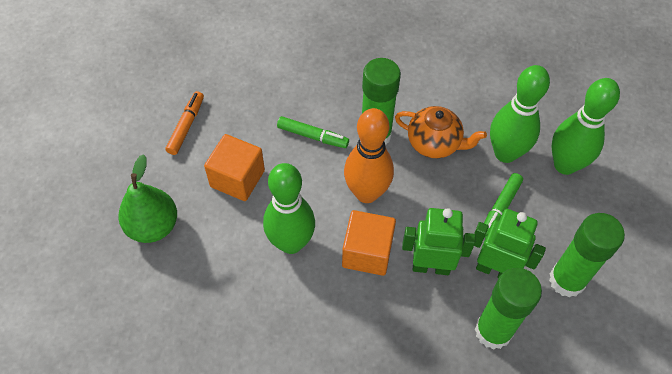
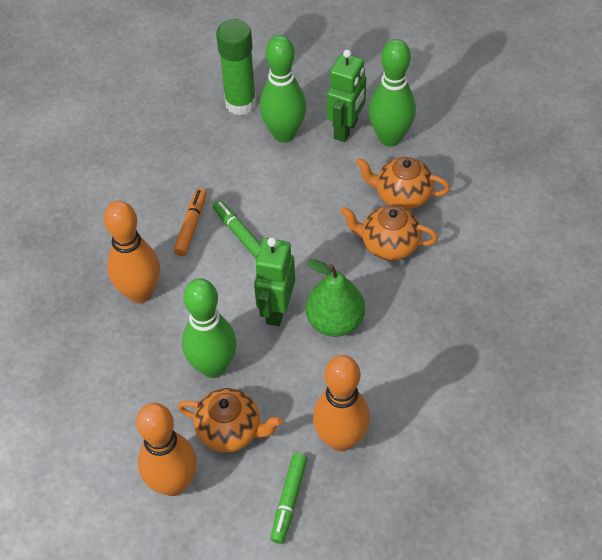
green glue stick: [362,58,401,145] [475,268,542,350] [549,213,625,298] = 3 -> [216,19,257,115] = 1
orange bowling pin: [344,108,394,203] = 1 -> [104,201,160,303] [136,403,197,496] [313,355,370,451] = 3
orange cube: [204,134,265,201] [342,210,396,276] = 2 -> none = 0
orange teapot: [395,106,487,158] = 1 -> [177,388,282,453] [340,205,438,261] [356,157,450,210] = 3

